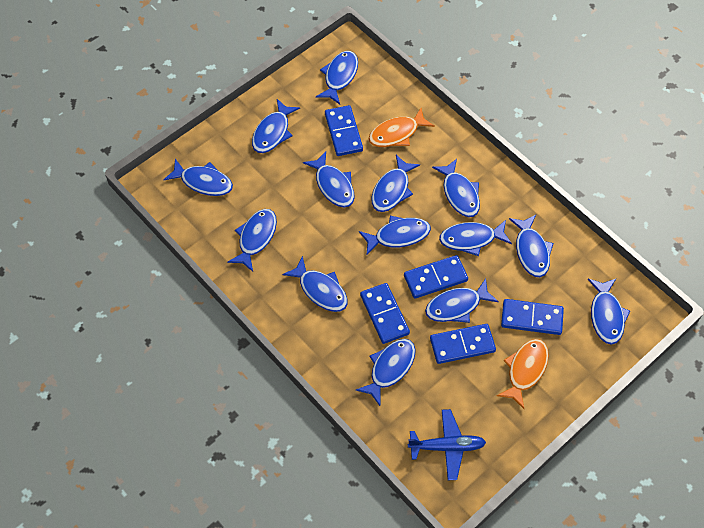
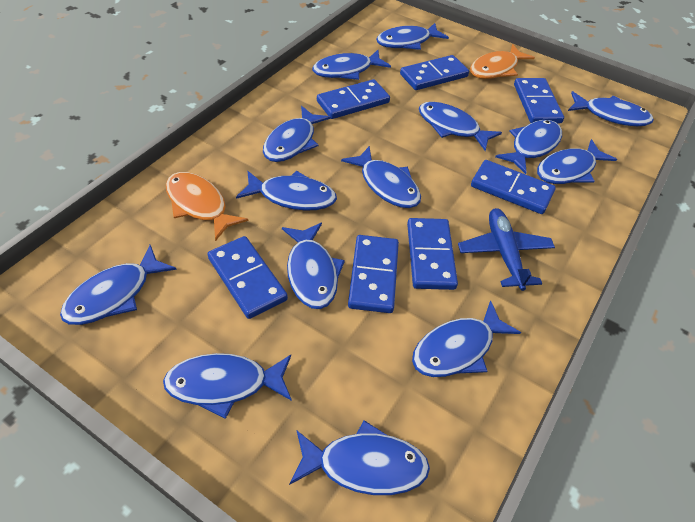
blue domino: [325,105,363,156] [360,283,410,344] [404,255,468,299] [430,324,496,364] [501,299,564,335] = 5 -> [208,236,288,319] [317,79,390,119] [348,235,399,313] [400,55,469,90] [407,218,458,290] [471,160,556,214] [514,78,564,123] = 7

